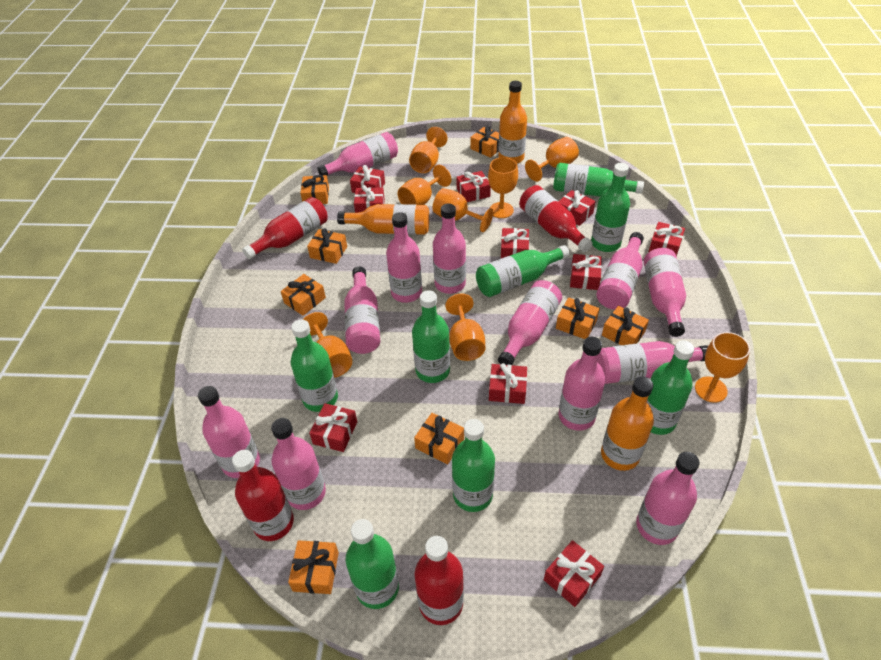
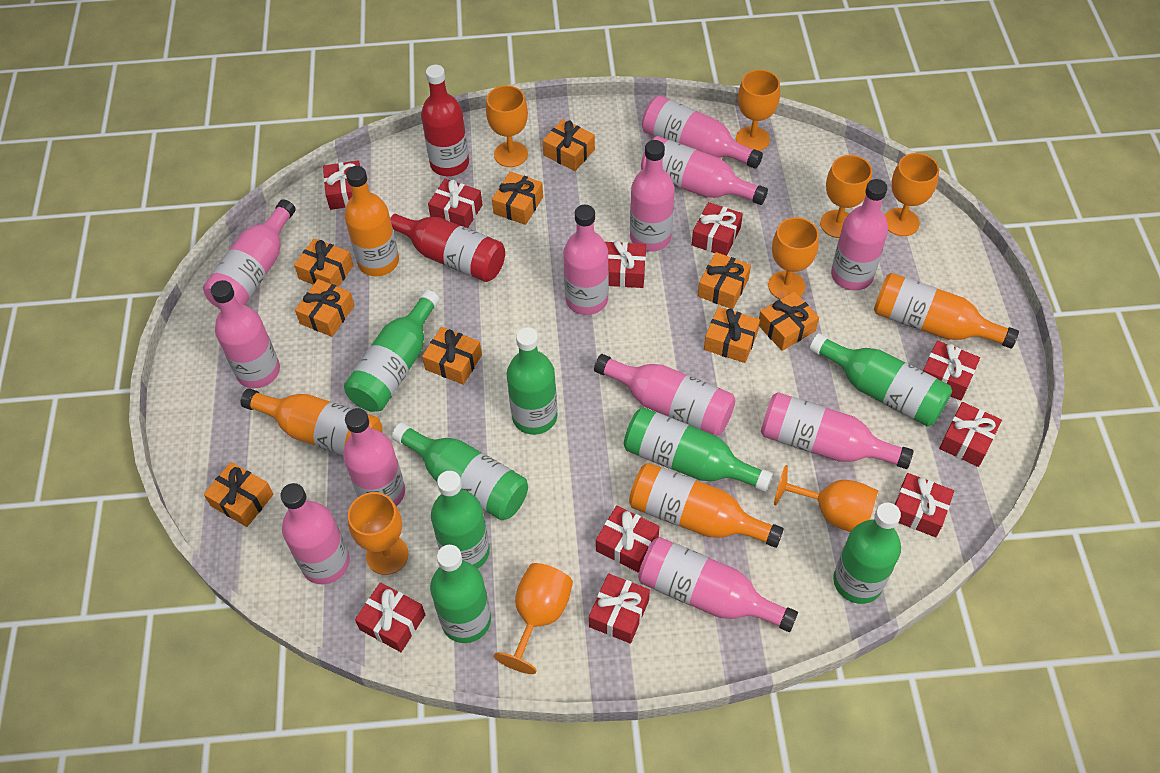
orange bottle: [337,204,429,235] [498,81,527,164] [601,376,654,471] = 3 -> [240,389,382,455] [344,166,399,276] [629,463,784,548] [874,273,1019,349] = 4
orange gift: [281,274,326,316] [288,540,339,594] [300,175,329,204] [307,228,347,264] [414,413,464,465] [470,126,499,158] [556,297,600,339] [602,306,649,345] = 8 -> [204,462,274,527] [294,238,354,287] [295,279,355,337] [422,327,482,385] [492,171,543,225] [543,119,595,171] [698,252,751,309] [704,307,760,363] [759,291,819,351] = 9
red bottle: [232,450,294,541] [242,197,328,259] [414,536,464,625] [519,185,593,252] = 4 -> [388,209,505,282] [421,65,469,176] = 2

